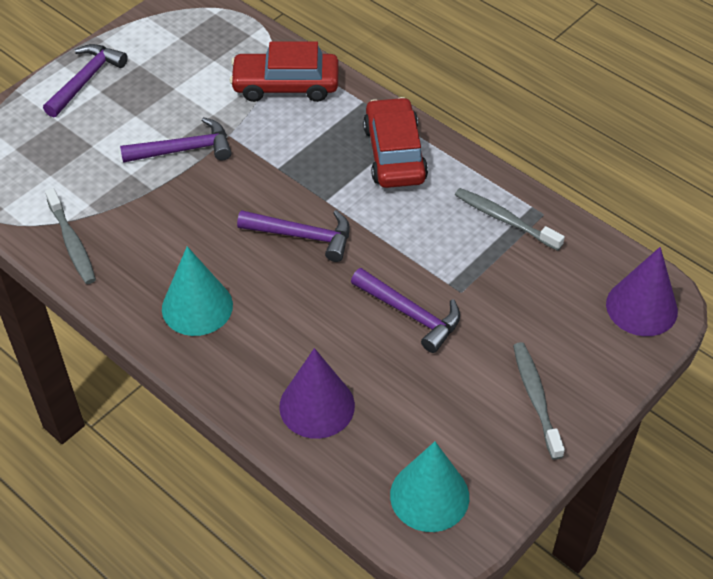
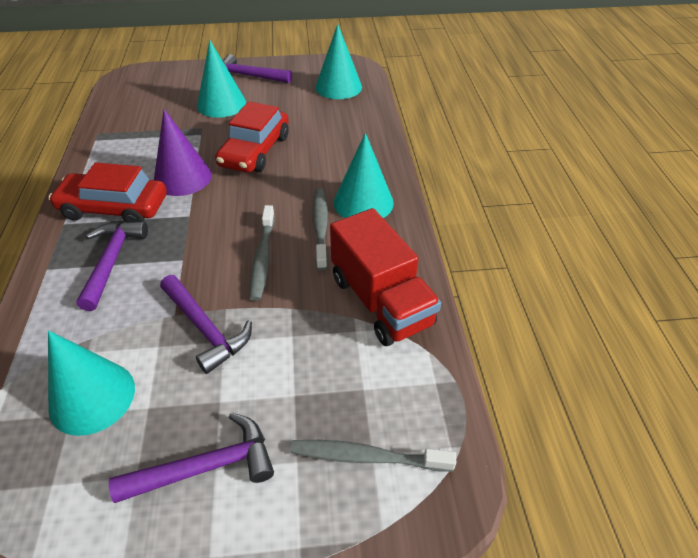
purple cone: [279,348,355,439] [606,247,678,336] = 2 -> [154,109,212,196] = 1
red truck: none = 0 -> [330,208,441,346] = 1
turquoise cone: [162,246,233,336] [390,441,469,532] = 2 -> [48,330,135,436] [197,40,246,118] [315,24,362,99] [334,133,394,218] = 4

